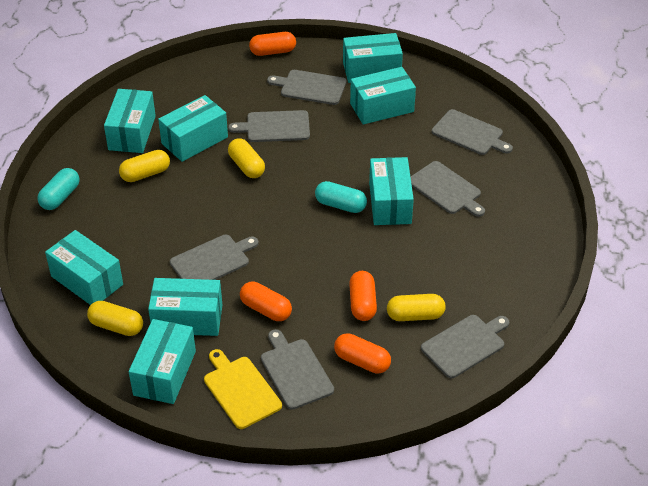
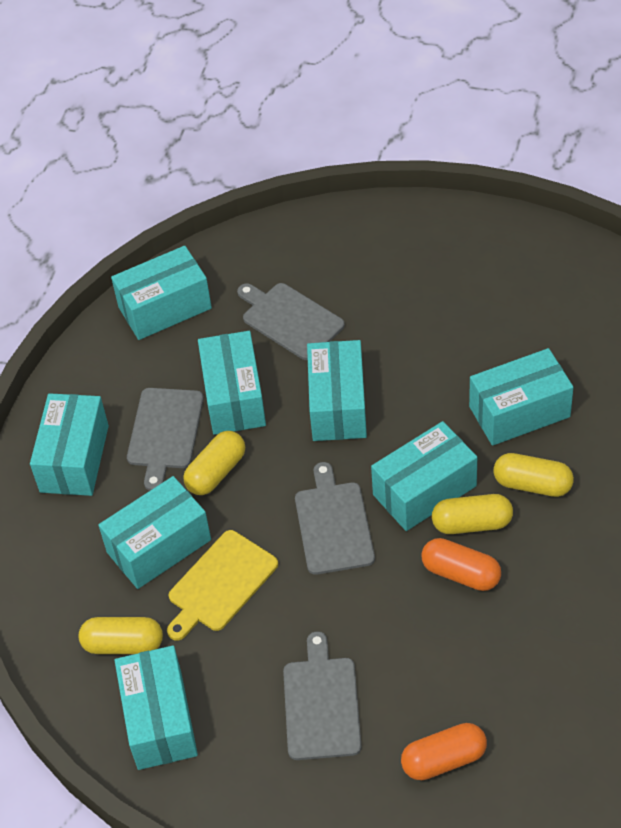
grey cutting board: [170,235,259,280] [228,110,310,142] [261,329,334,410] [267,70,346,105] [410,161,485,217] [421,315,509,378] [432,109,513,155] = 7 -> [127,388,204,491] [237,283,345,360] [283,631,362,760] [295,462,375,575] = 4
orange capsule: [240,282,292,321] [249,32,296,56] [334,333,391,374] [349,271,377,321] = 4 -> [401,723,487,780] [421,538,501,591] = 2
turquoise capsule: [37,168,80,210] [315,181,367,213] = 2 -> none = 0

